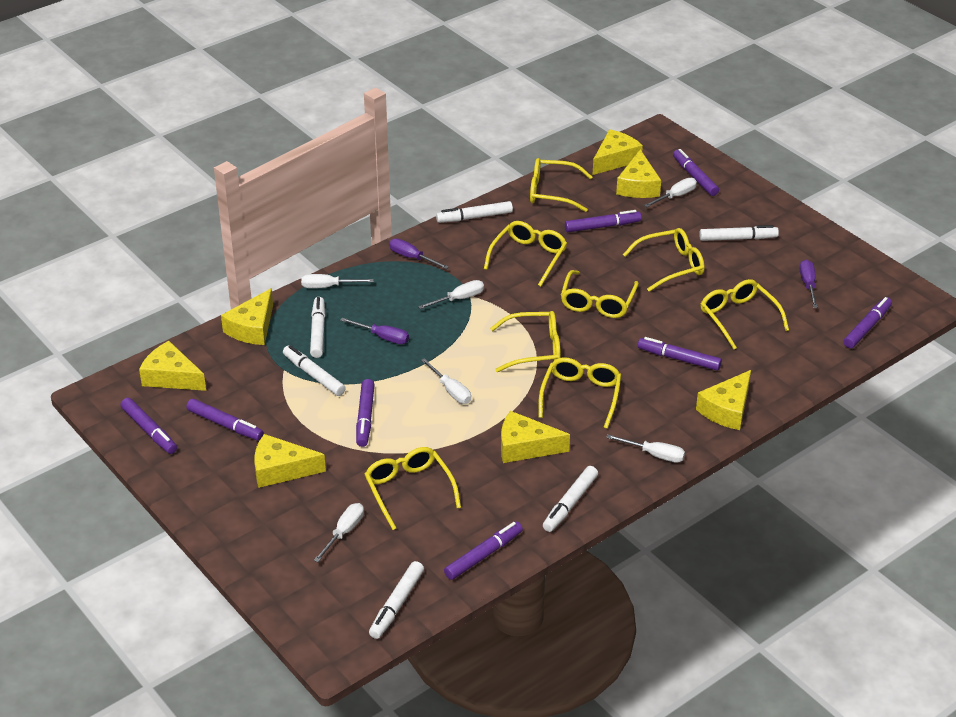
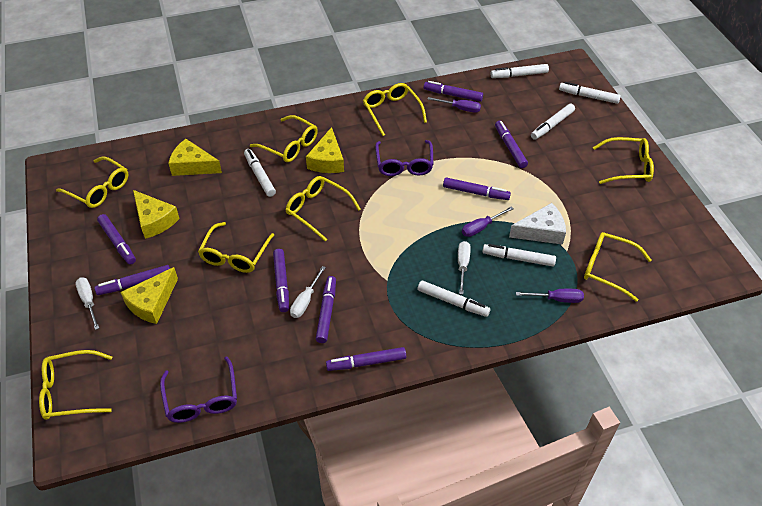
purple glasses: none = 0 -> [160,356,237,423] [375,140,433,176] = 2
white cheese: none = 0 -> [509,203,566,245] = 1
white screwdriver: [301,274,374,288] [314,503,364,562] [418,280,484,309] [421,358,471,404] [606,434,685,463] [644,178,697,207] = 6 -> [75,278,99,330] [290,266,326,318] [458,241,471,295] = 3
yellow cheese: [139,341,206,391] [221,288,273,345] [254,434,326,488] [501,411,570,463] [593,129,643,175] [616,150,661,198] [696,370,751,430] = 7 -> [120,267,178,324] [133,190,180,239] [168,139,222,176] [306,127,344,173] = 4

